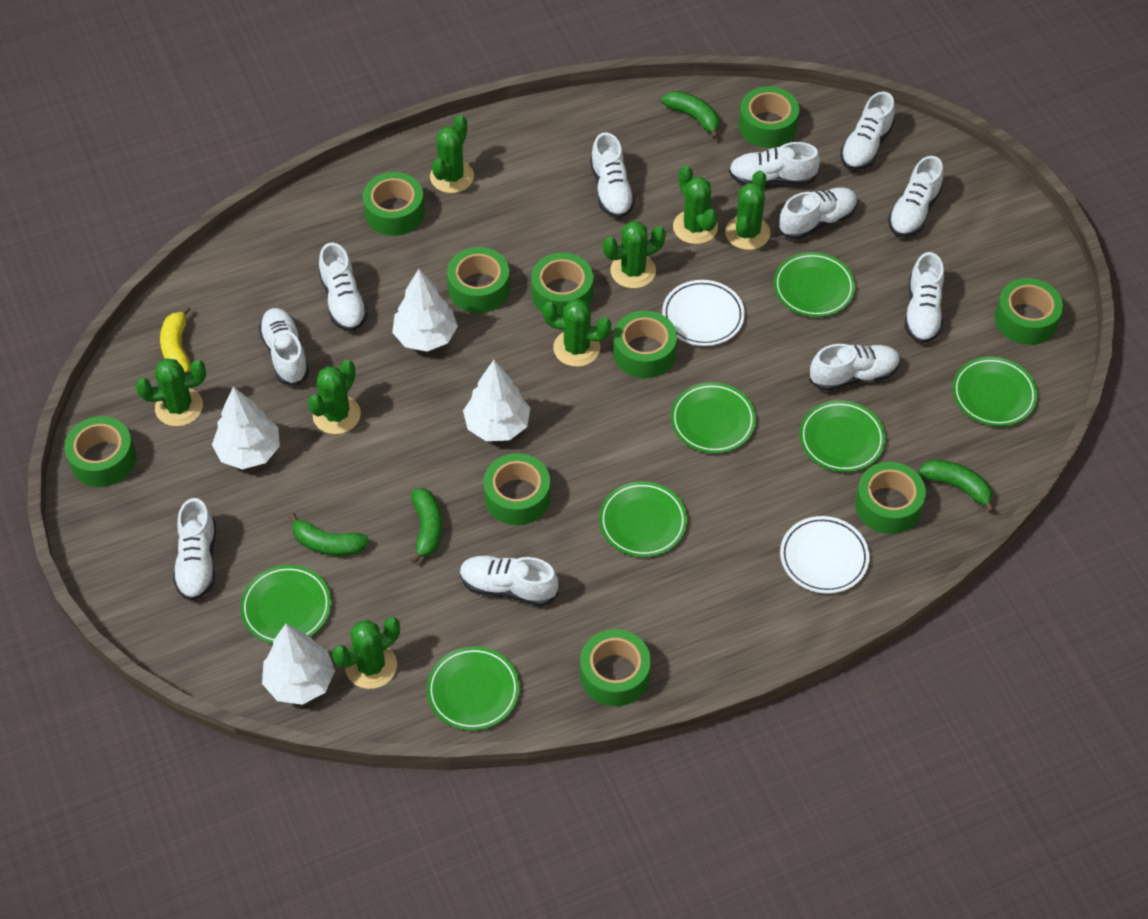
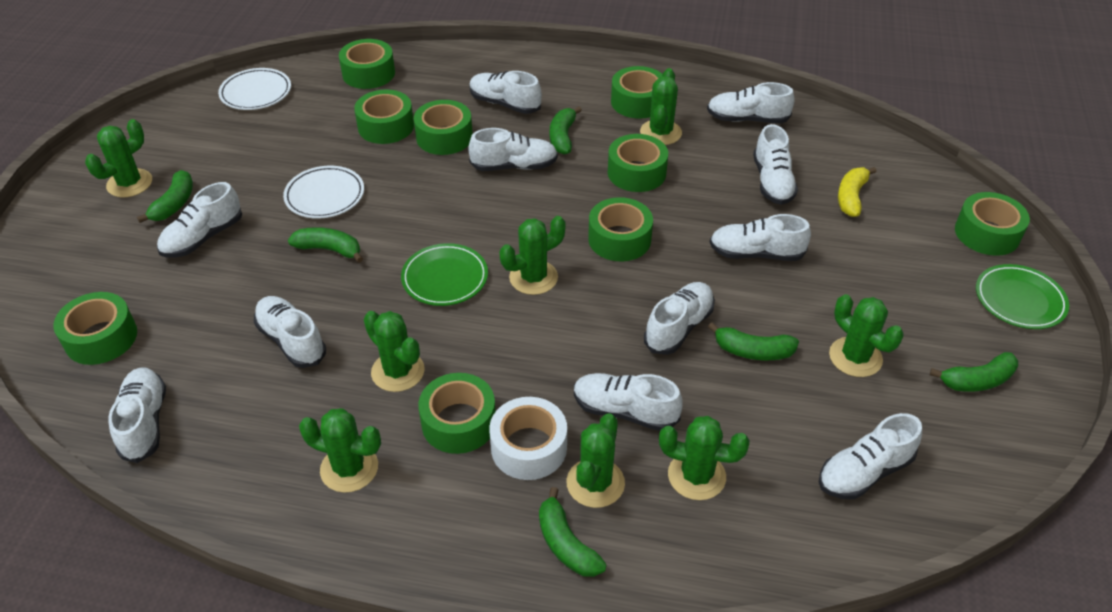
green banana: [289,513,369,556] [410,488,442,564] [662,91,719,139] [918,459,995,513] = 4 -> [137,170,193,223] [288,227,363,263] [539,487,607,577] [550,106,582,155] [708,322,799,360] [930,352,1018,392] = 6
green plate: [240,565,331,644] [427,647,520,731] [599,481,687,557] [671,382,756,453] [774,252,855,317] [799,400,886,472] [952,357,1038,426] = 7 -> [401,243,488,306] [976,264,1069,329] = 2
green tape: [64,416,136,487] [362,172,425,236] [447,247,510,313] [483,453,551,525] [531,253,594,315] [580,629,651,706] [613,311,677,378] [739,86,799,148] [855,462,926,534] [995,278,1063,345] = 10 -> [53,292,137,365] [339,39,395,89] [354,89,414,144] [414,100,473,155] [418,373,496,454] [588,197,653,261] [608,134,668,192] [611,66,662,119] [955,192,1030,256] = 9
white tape: none = 0 -> [489,397,567,480] = 1
white tree: [212,386,280,470] [262,624,335,705] [392,269,458,352] [463,360,530,441] = 4 -> none = 0

